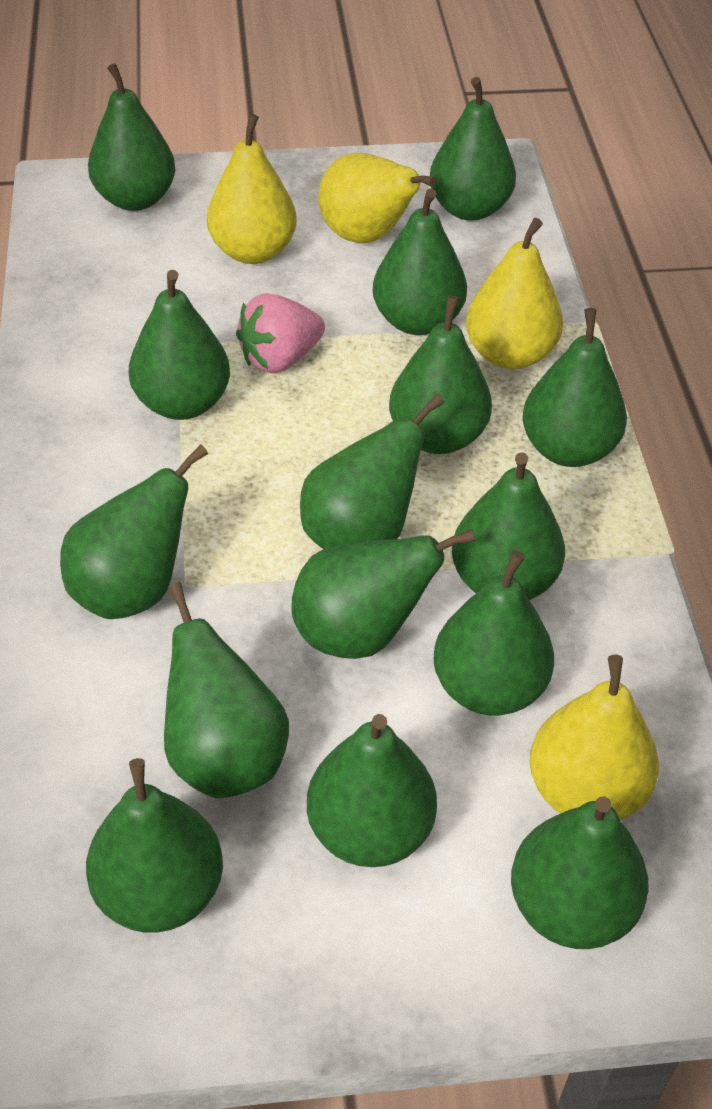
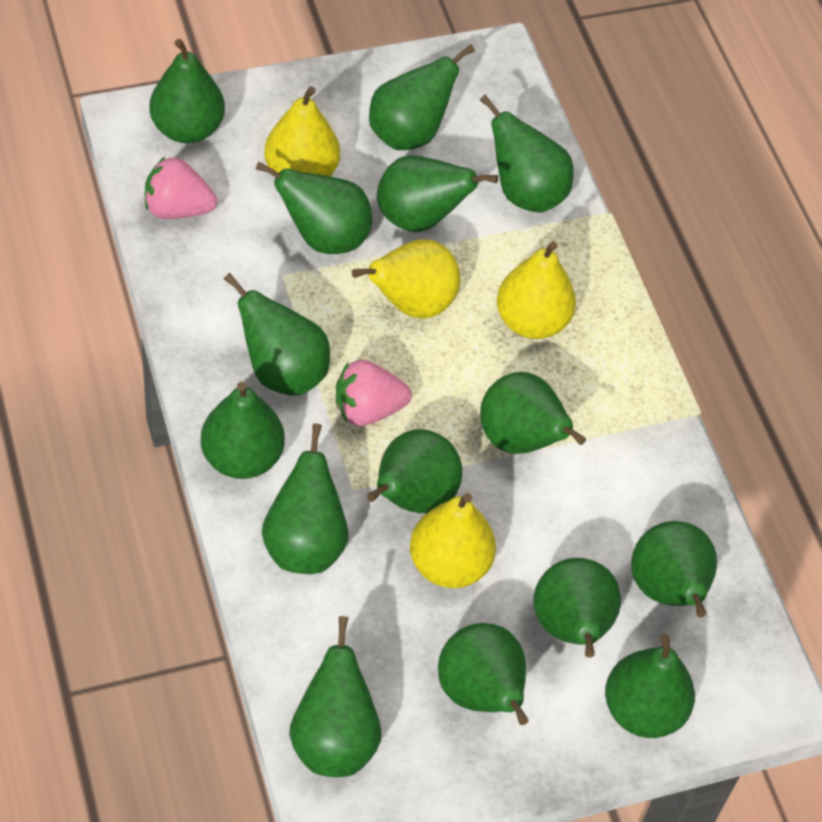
pink strawberry: [236,293,325,373] = 1 -> [145,157,217,219] [336,360,412,426] = 2

